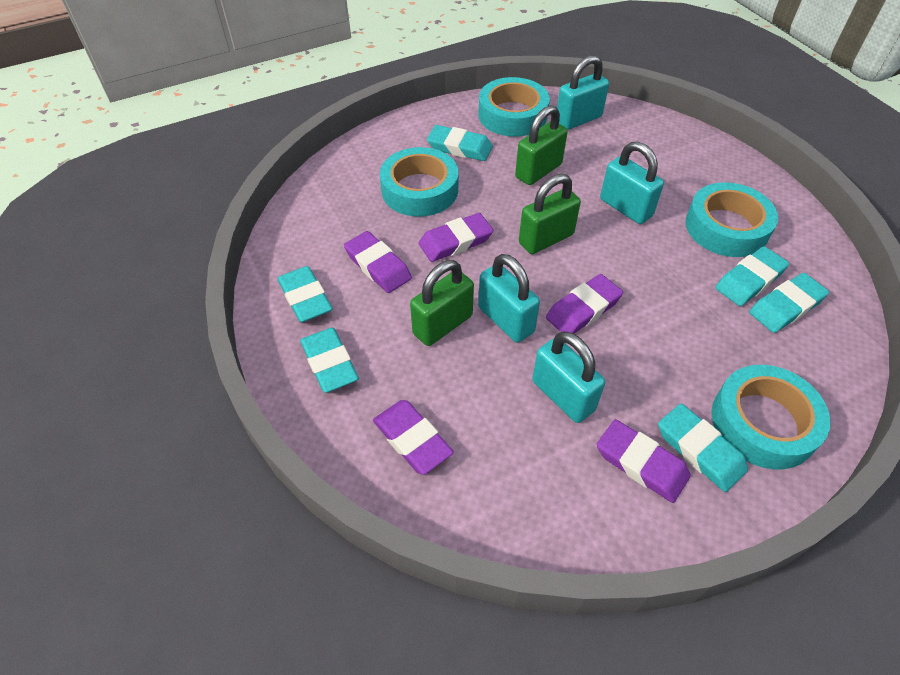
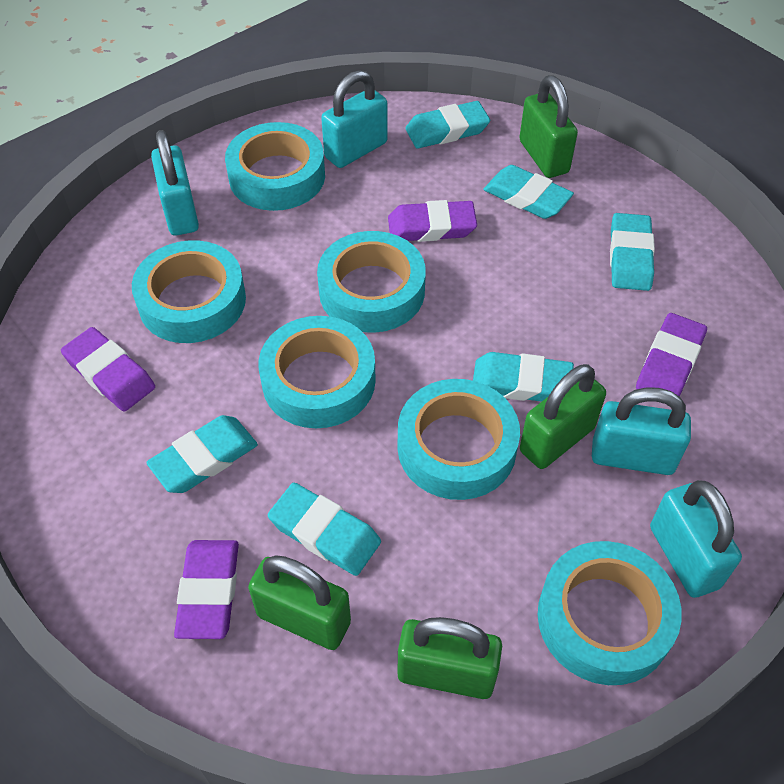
green padlock: [410,260,474,346] [515,105,568,185] [519,174,581,254] = 3 -> [248,555,351,650] [398,617,502,699] [519,75,578,178] [520,364,606,469] = 4
purple eraser: [344,231,412,293] [373,400,454,475] [419,213,493,262] [546,274,623,333] [597,419,691,503] = 5 -> [61,327,155,412] [174,540,239,639] [388,200,477,242] [636,313,707,397] = 4
turquoise tape: [380,147,459,217] [478,77,550,137] [685,182,778,257] [711,365,830,469] = 4 -> [132,240,246,343] [225,122,325,211] [259,316,376,428] [317,231,426,333] [398,379,520,500] [538,541,682,685] = 6

